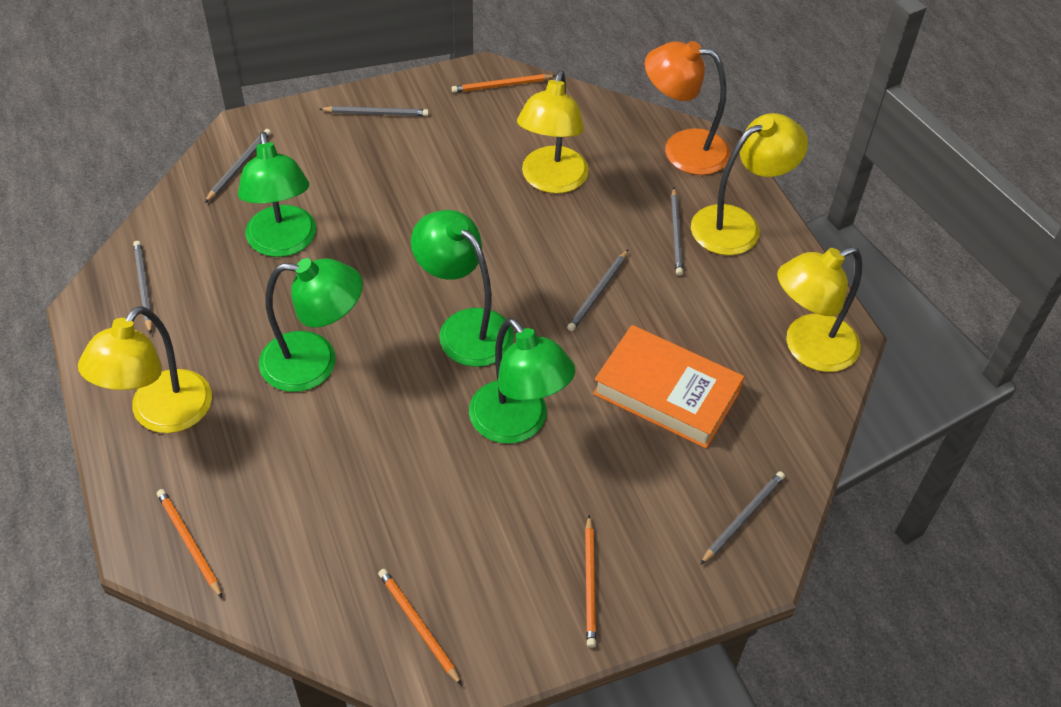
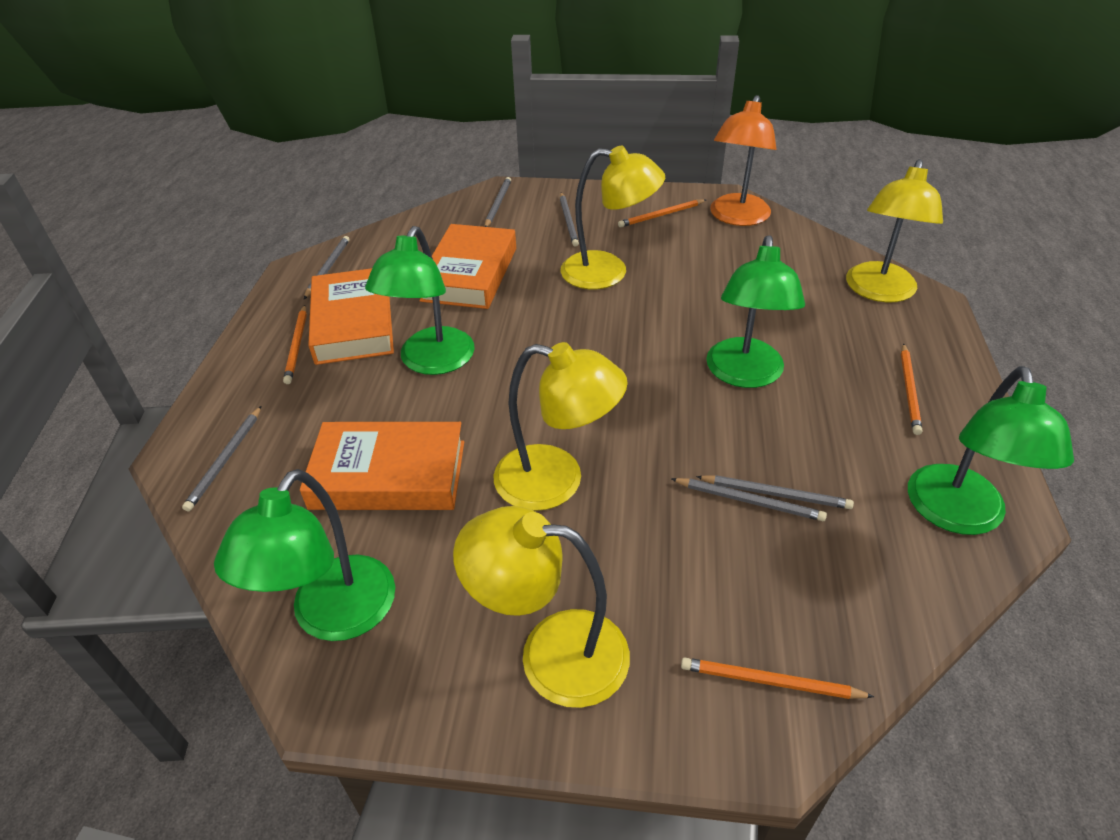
orange book: [593,325,744,449] = 1 -> [300,422,464,510] [308,268,394,365] [419,224,516,309] = 3

